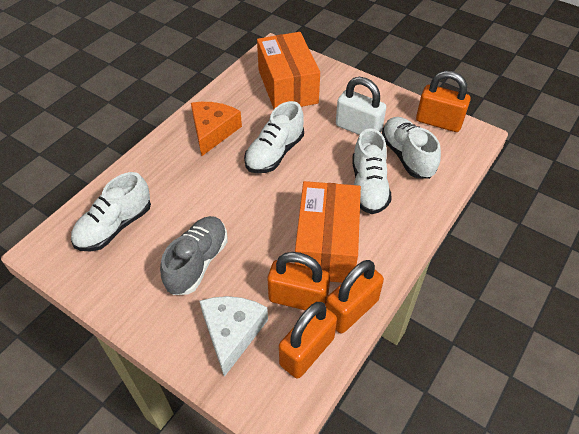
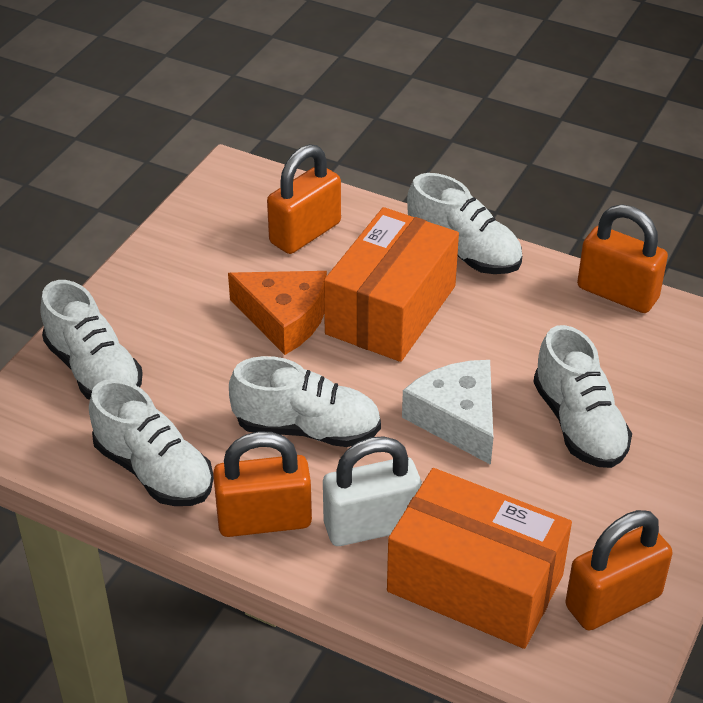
grey shoe: [160,216,228,295] = 1 -> none = 0
white shoe: [71,172,151,251] [244,101,304,173] [352,128,392,214] [382,117,441,179] = 4 -> [40,280,143,400] [89,379,214,506] [229,356,381,447] [407,173,522,274] [533,325,632,468] = 5

